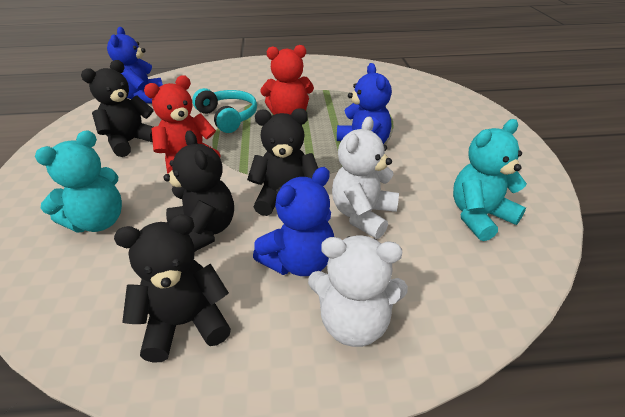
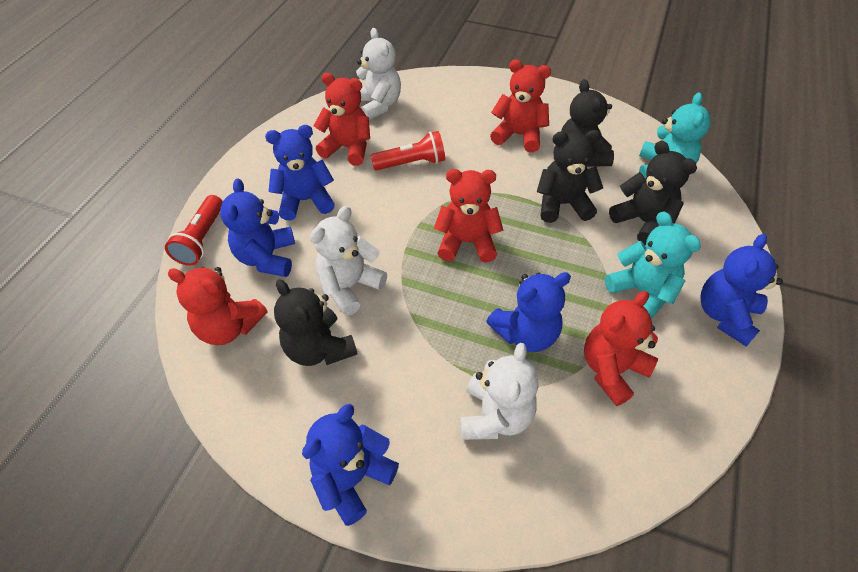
blue teddy bear: [107,27,163,104] [253,167,334,276] [337,63,392,144] = 3 -> [220,179,295,277] [265,125,335,220] [302,404,399,526] [486,272,571,352] [700,234,783,347] = 5
red flashlight: none = 0 -> [165,195,223,265] [371,131,445,171] = 2
red teddy bear: [144,75,220,174] [260,45,314,115] = 2 -> [168,267,267,345] [314,73,370,166] [434,169,503,263] [490,60,551,152] [584,291,658,406] = 5
turquoise headphones: [192,88,257,133] = 1 -> none = 0
white teddy bear: [308,235,408,347] [332,117,399,239] = 2 -> [310,206,387,316] [356,28,401,120] [460,343,538,440] = 3

